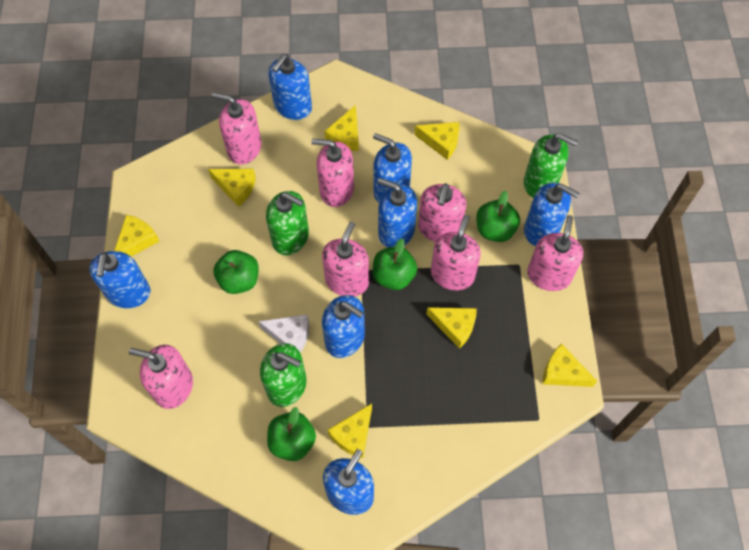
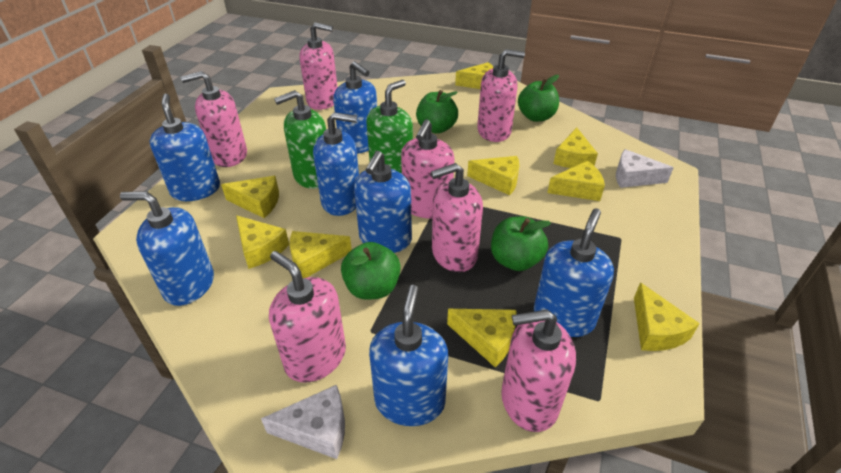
green soap dispenser: [260,343,306,407] [266,191,309,255] [524,133,578,198] = 3 -> [274,90,326,189] [366,80,413,174] = 2
white cheese: [258,314,309,353] = 1 -> [261,385,345,459] [616,149,674,188] = 2
yellow cheese: [114,215,160,256] [208,169,256,207] [324,105,359,151] [328,403,372,458] [414,122,460,160] [427,307,477,349] [543,344,597,387] = 7 -> [221,176,279,218] [236,215,289,269] [290,231,352,278] [447,309,516,367] [455,62,493,89] [467,156,519,195] [547,161,605,201] [553,128,598,168] [634,282,700,351] = 9

